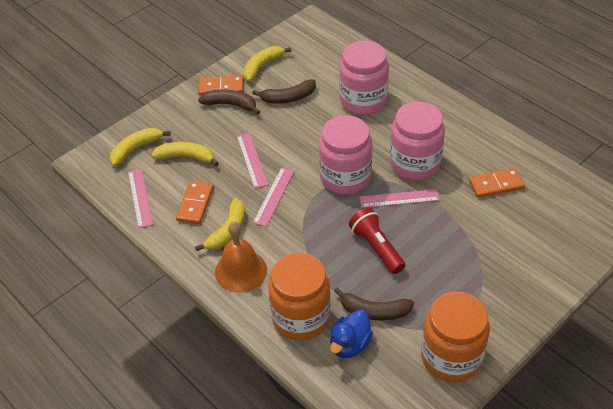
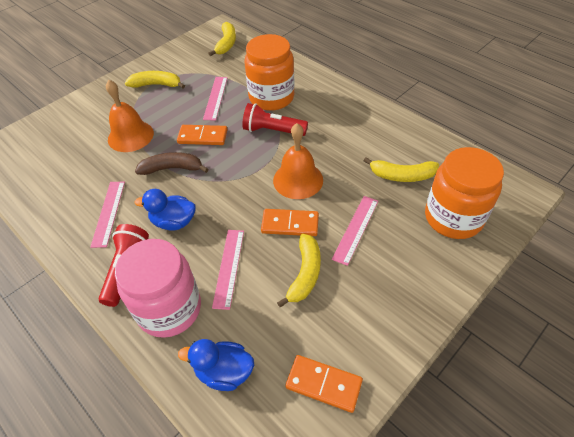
blue duck: [330,310,373,358] = 1 -> [134,189,196,231] [178,339,254,391] = 2
brown banana: [198,90,260,115] [252,80,316,104] [334,288,414,321] = 3 -> [135,152,208,175] = 1
orange bell: [215,222,267,293] = 1 -> [106,80,154,152] [273,123,323,199] = 2
pink jar: [319,115,373,195] [339,41,389,115] [390,102,445,180] = 3 -> [115,239,201,338] = 1
red flashlight: [349,208,405,274] = 1 -> [98,224,149,307] [243,103,308,136] = 2

